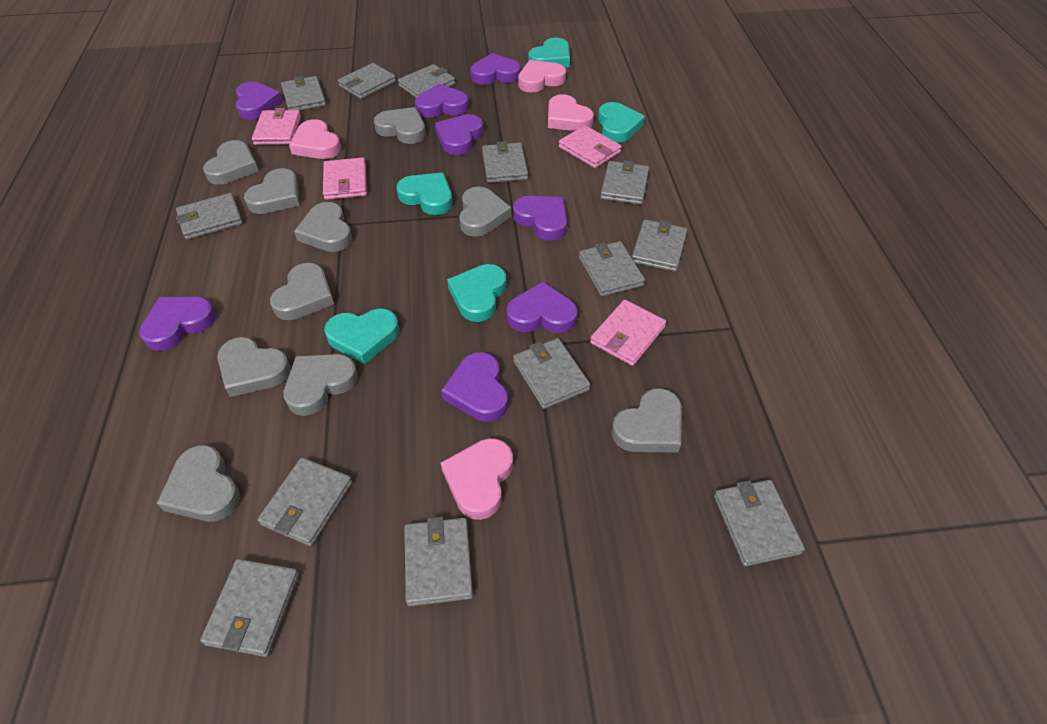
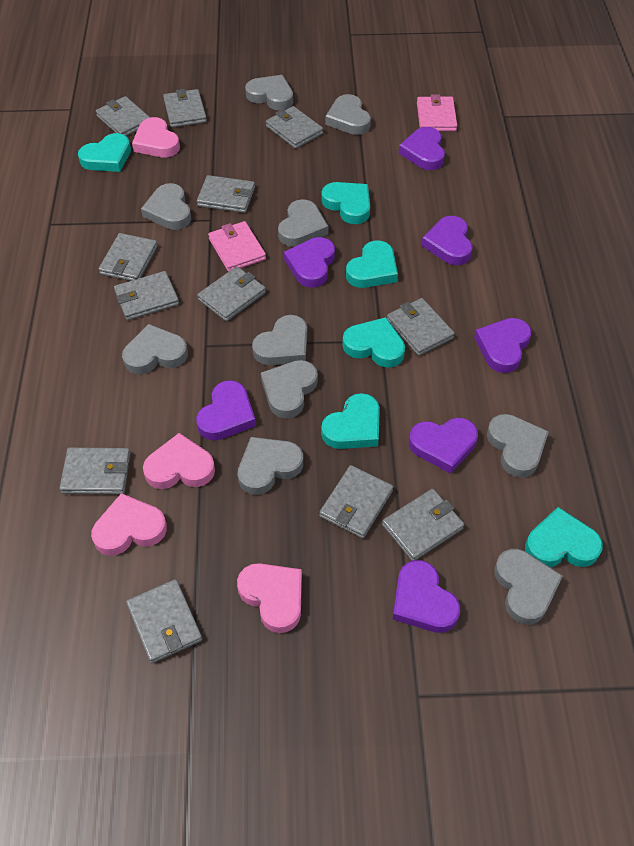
grey wallet: [176,193,243,240] [200,559,299,657] [257,457,352,546] [281,76,326,111] [338,63,396,99] [398,64,455,98] [404,517,473,606] [482,141,528,183] [513,338,590,409] [579,241,645,297] [600,160,649,205] [632,220,687,272] [714,480,805,566] = 13 -> [59,448,131,494] [96,96,150,136] [99,233,158,281] [114,271,179,320] [126,579,202,663] [163,89,207,128] [197,175,255,213] [197,266,266,322] [266,106,323,149] [319,465,393,539] [382,489,464,561] [387,298,455,356] = 12
pink wallet: [252,108,301,145] [323,157,367,200] [559,125,622,168] [590,300,666,366] = 4 -> [208,221,266,272] [417,94,457,131] = 2
purple heart: [139,297,216,351] [236,81,283,120] [415,84,469,118] [435,114,483,155] [441,352,508,422] [470,53,521,85] [506,282,578,333] [513,196,567,241] = 8 -> [196,380,256,440] [284,237,335,288] [393,560,460,633] [399,127,445,170] [409,418,478,473] [421,216,473,265] [474,318,531,373] = 7
turquoise heart: [324,309,399,364] [396,173,453,215] [447,264,507,322] [528,38,570,67] [598,102,645,143] = 5 -> [78,133,131,172] [321,182,370,224] [321,393,380,449] [342,317,405,368] [346,240,398,288] [525,507,603,567] = 6

